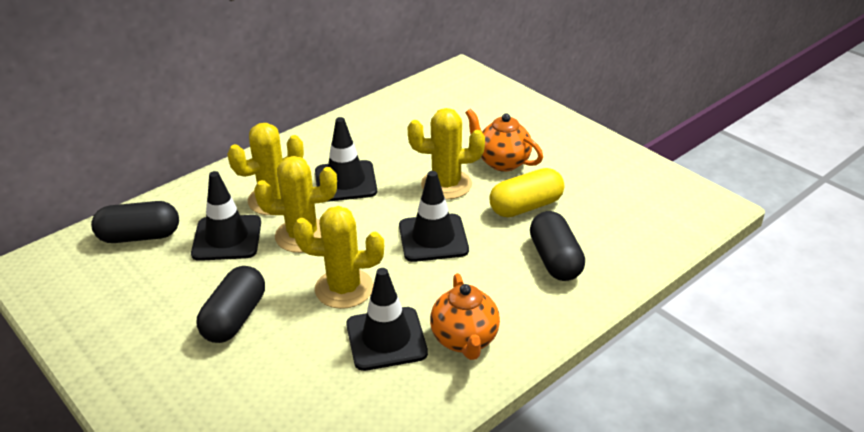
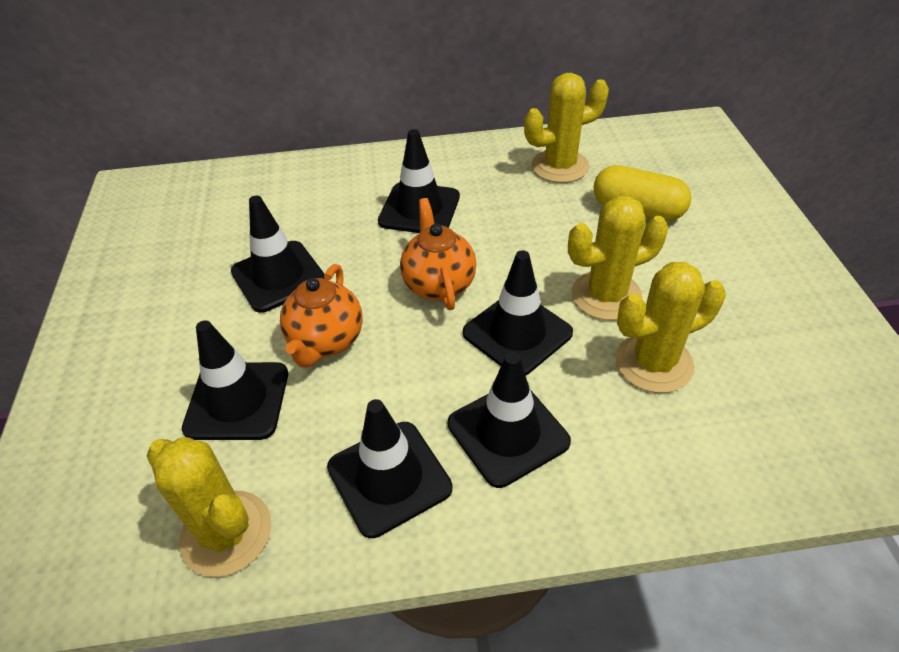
black capsule: [91,201,179,243] [197,266,265,343] [530,211,585,281] = 3 -> none = 0
black traffic cone: [191,171,261,261] [315,117,377,202] [346,268,428,371] [399,171,469,262] = 4 -> [182,320,288,440] [231,196,325,313] [327,399,452,538] [378,129,460,233] [448,352,571,488] [463,250,573,375] = 6

